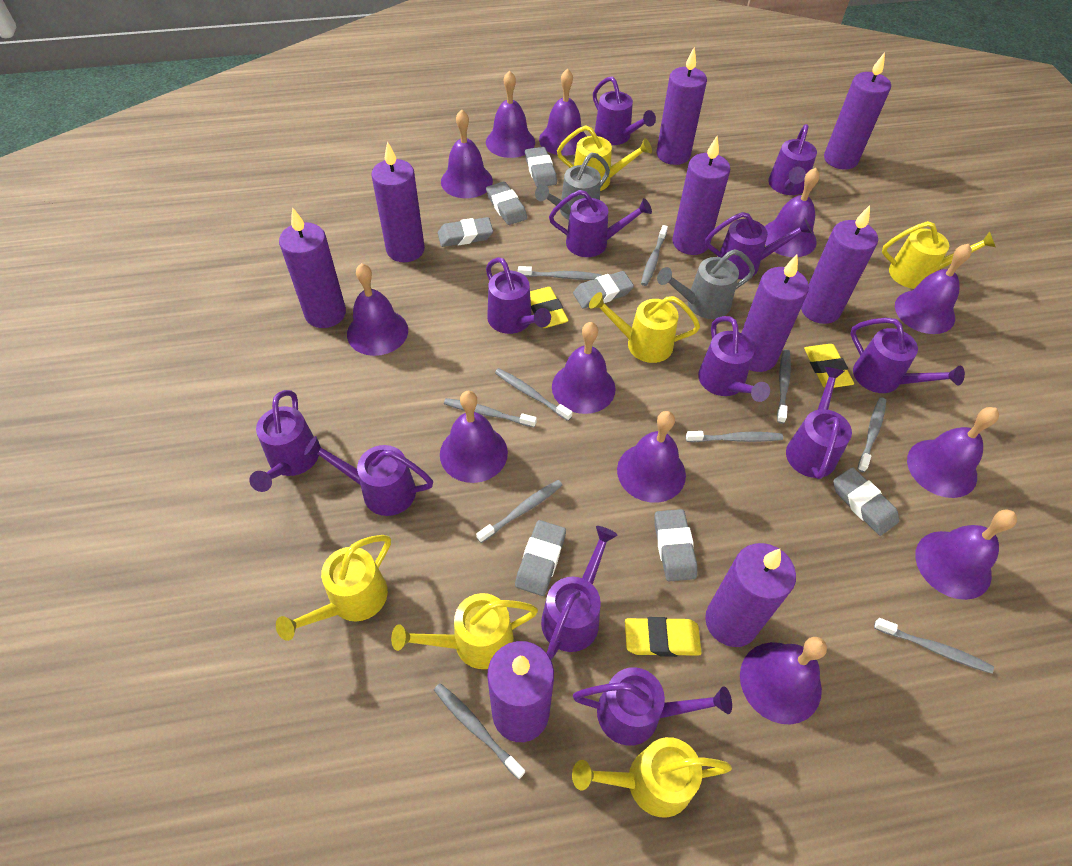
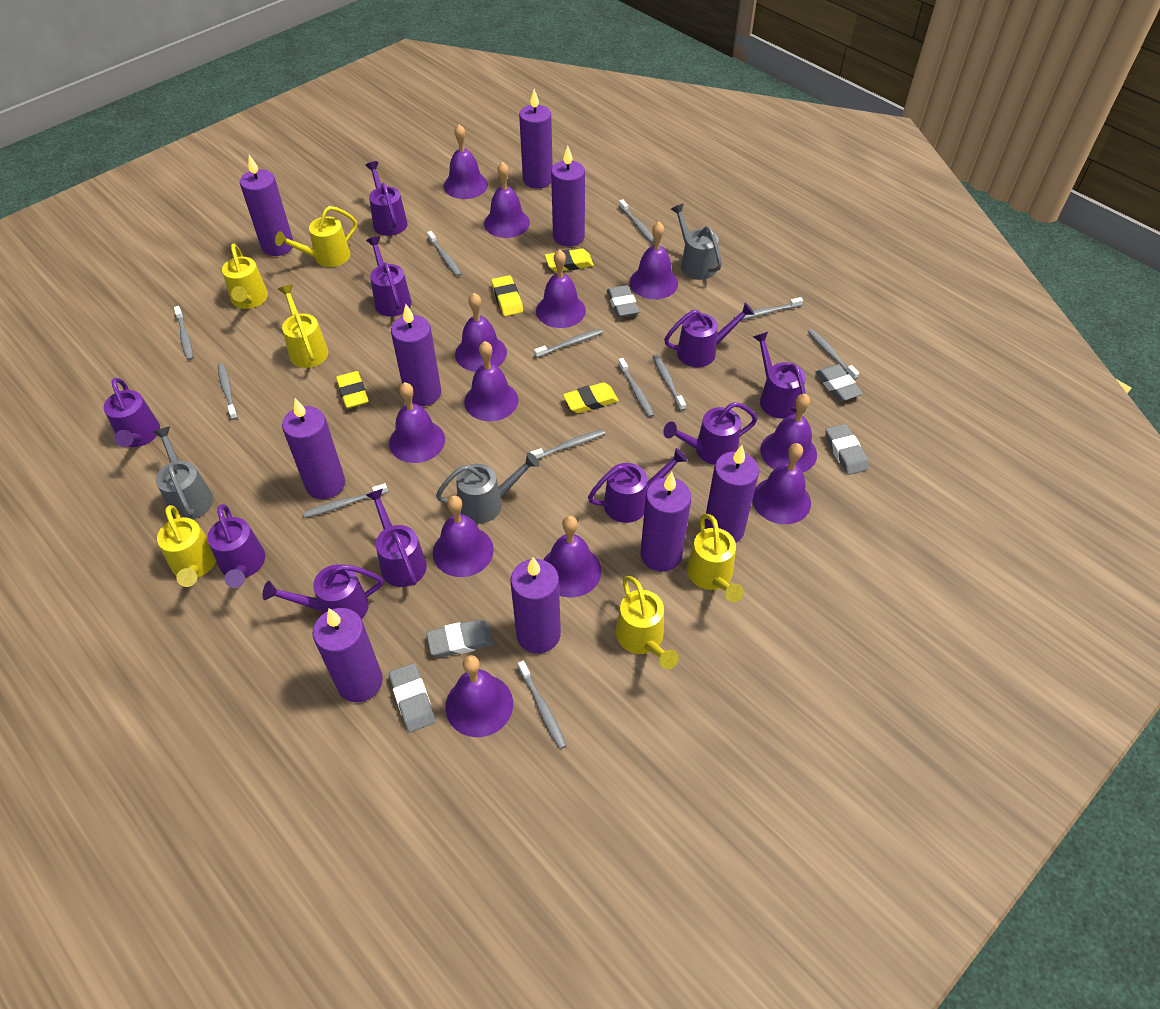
grey eraser: [438,217,493,247] [486,181,527,225] [515,520,566,596] [525,147,557,187] [573,271,634,308] [654,509,697,581] [833,467,899,536] = 7 -> [389,663,435,732] [426,619,494,657] [607,285,639,317] [816,364,863,401] [825,424,869,475] = 5
grey toothbrush: [434,683,525,780] [444,398,537,427] [476,480,562,543] [495,368,572,421] [518,266,602,280] [641,225,668,286] [686,431,783,442] [777,349,791,424] [858,397,886,472] [874,618,994,674] = 10 -> [174,306,193,361] [218,364,238,420] [303,483,388,518] [427,231,462,276] [518,661,567,749] [530,429,605,460] [534,329,603,358] [618,358,654,417] [619,199,654,244] [653,354,686,411] [734,297,803,320] [808,329,859,380] = 12
grey watering can: [535,152,610,220] [657,249,755,319] = 2 -> [153,427,213,519] [436,452,540,524] [671,203,722,280] = 3
purple watering can: [249,390,319,492] [304,436,433,516] [486,257,551,334] [541,526,618,660] [549,190,652,257] [573,667,732,746] [593,76,656,145] [698,316,770,402] [705,212,812,279] [768,124,817,195] [786,367,852,479] [850,318,965,393] = 12 -> [104,378,160,447] [207,504,265,588] [263,564,383,619] [365,161,408,236] [366,236,412,317] [366,489,427,587] [588,448,688,523] [663,402,757,465] [664,302,755,367] [753,332,806,419] = 10
yellow eraser: [530,287,569,328] [625,617,702,657] [804,344,854,388] = 3 -> [336,371,369,409] [491,275,523,316] [545,249,594,272] [563,382,619,413] = 4

